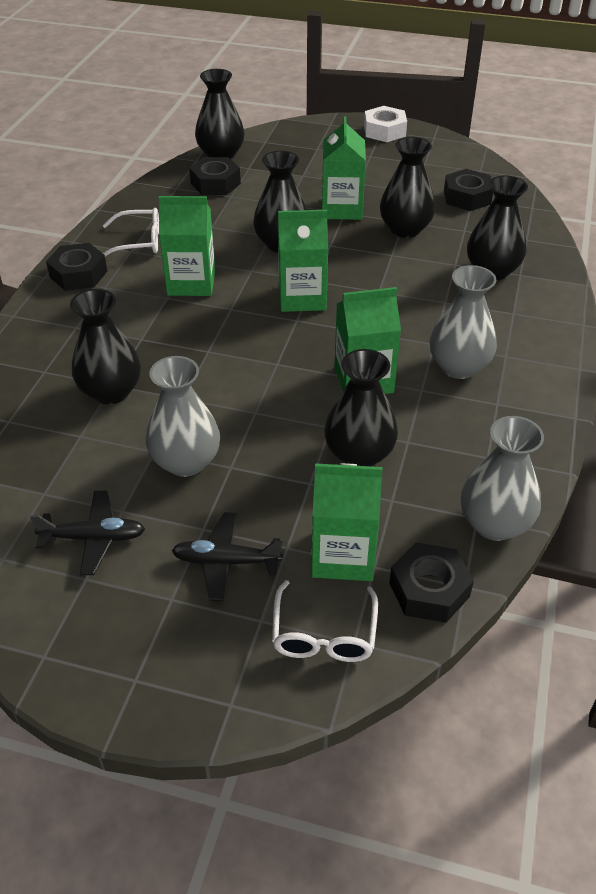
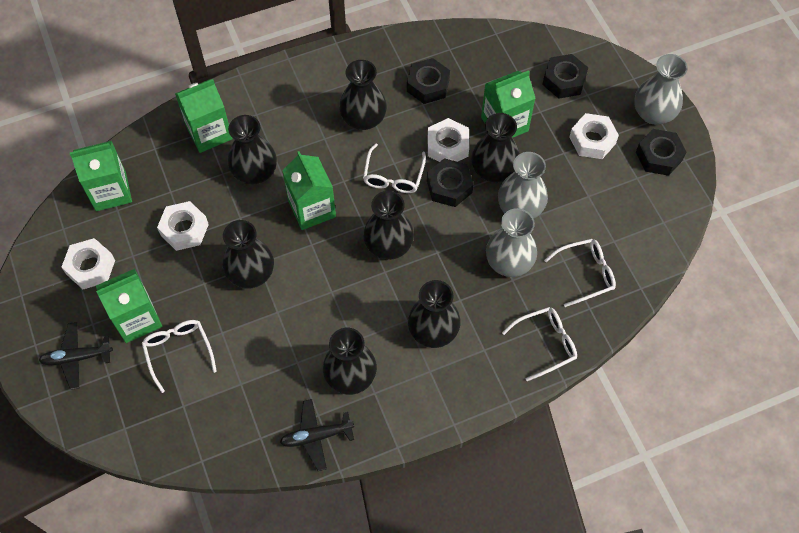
black vase: [70,289,141,404] [195,69,245,159] [253,151,307,253] [324,349,398,466] [380,137,435,238] [467,175,528,281] = 6 -> [222,220,274,289] [228,115,277,185] [323,328,377,395] [339,60,387,130] [363,191,414,260] [408,280,461,348] [471,113,520,183] = 7
white glasses: [103,208,159,257] [272,580,378,662] = 2 -> [142,320,217,393] [363,144,426,193] [502,307,577,381] [544,239,616,307] = 4
white nut: [364,106,407,142] = 1 -> [61,238,115,289] [157,201,209,251] [428,118,469,162] [569,113,619,159] = 4

